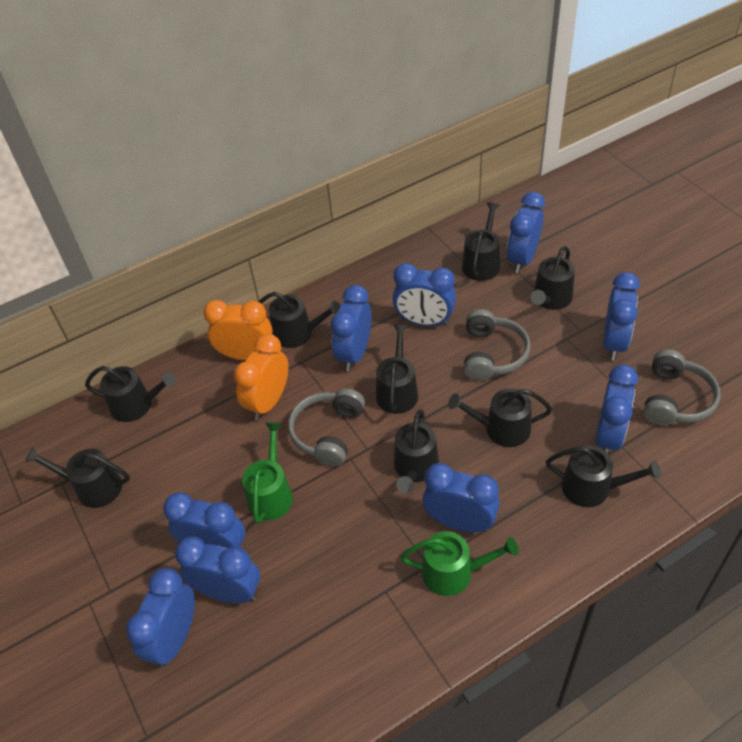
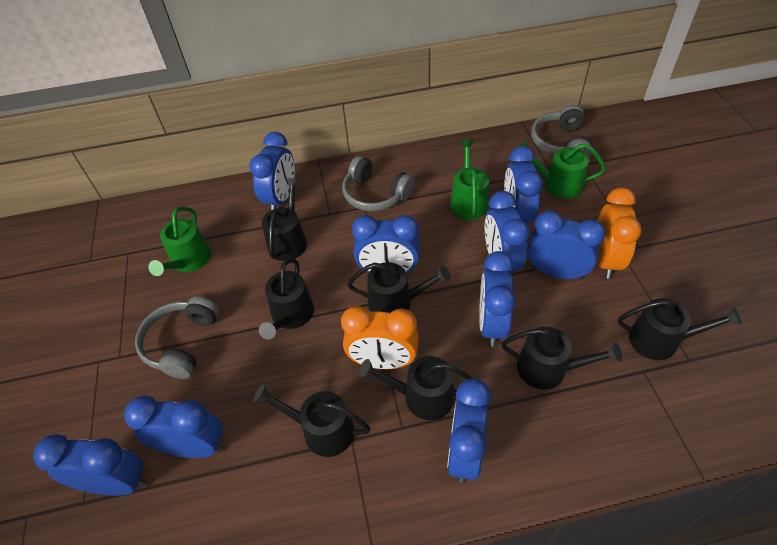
black watering can: [25,447,130,508] [85,366,176,422] [258,292,341,348] [376,325,418,414] [394,409,439,494] [448,388,552,447] [462,202,500,281] [531,246,575,310] [546,445,661,507] = 9 -> [253,384,370,457] [259,258,314,340] [262,178,307,261] [347,262,450,313] [359,356,472,420] [501,326,622,390] [618,298,742,360] = 7
green watering can: [242,422,293,524] [400,531,519,596] = 2 -> [148,207,211,276] [450,140,489,220] [520,142,606,199] = 3

